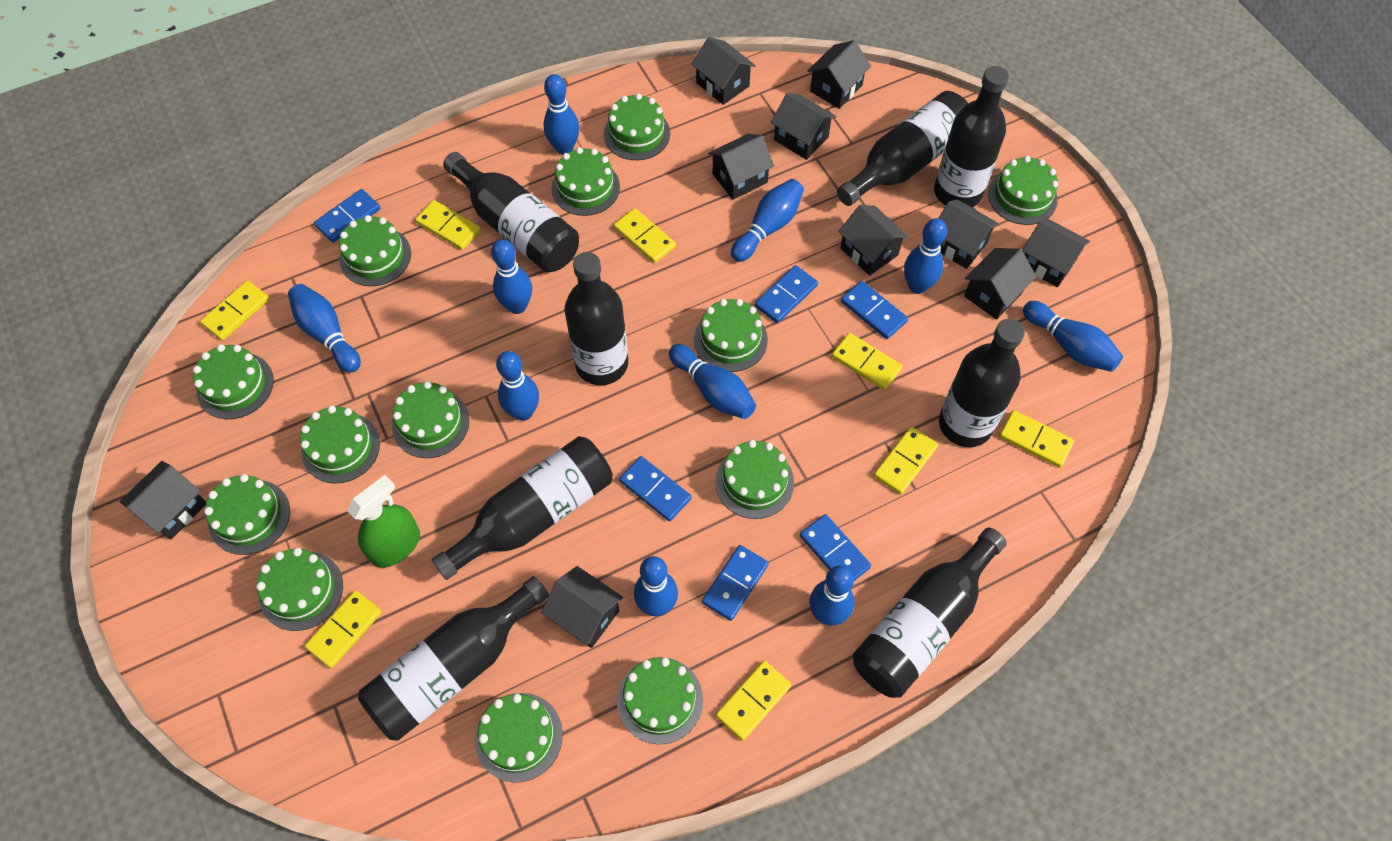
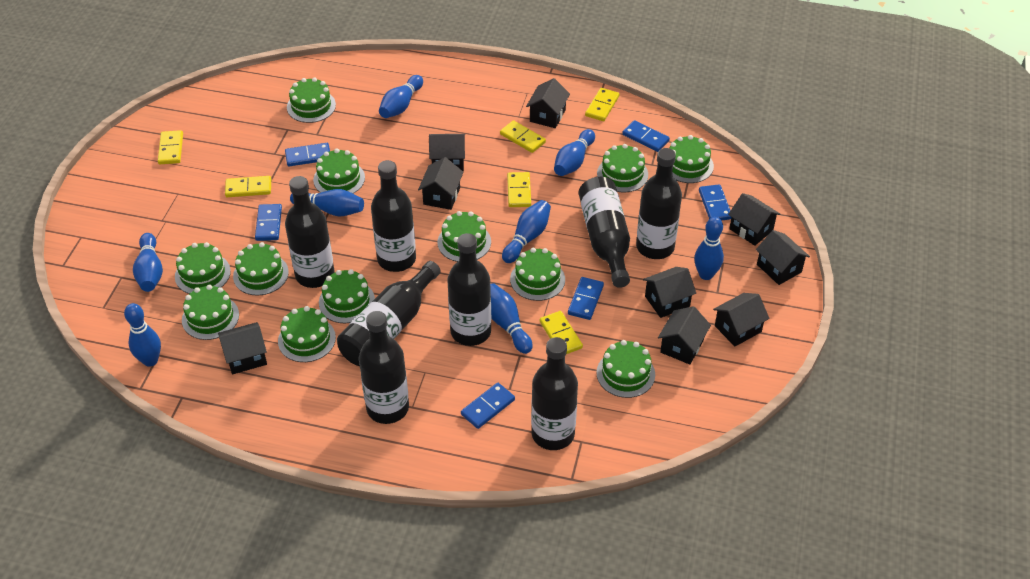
black house: [119,461,206,540] [541,566,623,648] [691,37,756,105] [708,134,774,200] [771,93,836,160] [807,40,871,109] [838,205,909,276] [938,200,999,269] [964,248,1036,320] [1022,218,1090,287] = 10 -> [218,322,267,374] [418,157,463,210] [429,134,465,171] [526,78,570,128] [643,267,696,318] [658,306,711,364] [713,293,770,347] [728,193,781,246] [756,230,810,285] = 9
blue bowling pin: [288,284,361,373] [491,239,532,314] [496,351,539,421] [543,74,579,155] [634,556,678,616] [669,344,756,419] [731,179,804,262] [809,566,854,626] [904,218,947,294] [1023,301,1123,372] = 10 -> [124,303,161,367] [133,233,163,292] [290,189,364,216] [379,75,423,118] [490,283,533,354] [502,200,551,263] [554,129,595,176] [694,217,724,280] = 8
green cake: [193,344,274,419] [204,474,290,555] [256,548,343,631] [300,406,380,484] [339,215,411,286] [392,381,469,458] [475,693,563,782] [551,147,620,216] [604,93,670,160] [617,657,703,744] [694,299,768,372] [715,440,794,519] [988,156,1058,225] = 13 -> [175,242,231,294] [182,285,239,340] [233,242,289,295] [278,306,336,362] [287,77,336,123] [313,149,365,193] [319,269,375,323] [437,211,491,262] [510,248,565,301] [596,340,655,398] [597,144,648,192] [670,135,714,183] = 12
green spray bottle: [347,475,420,568] = 1 -> none = 0
yellow domino: [200,280,269,340] [305,590,382,668] [415,200,481,250] [614,208,676,263] [716,661,791,741] [832,333,903,390] [874,427,938,495] [999,410,1074,468] = 8 -> [158,130,183,164] [225,176,271,197] [500,120,546,153] [507,172,531,207] [540,311,583,354] [585,88,620,121] = 6

